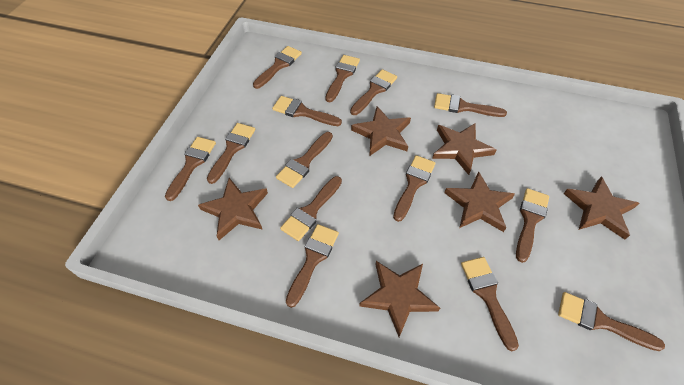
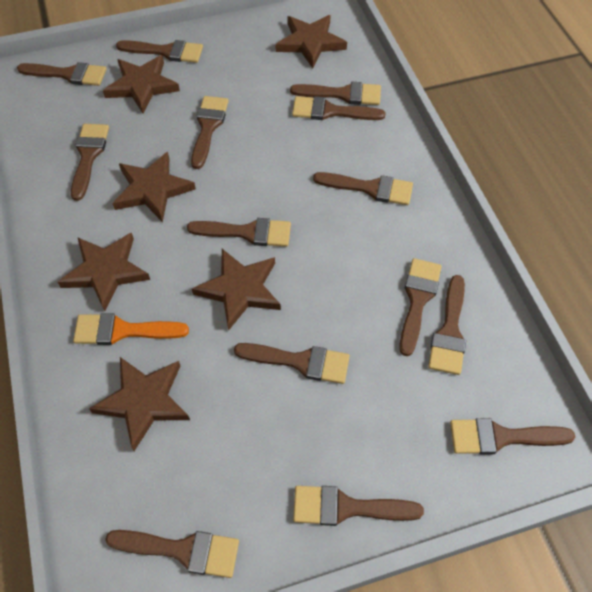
orange brush: none = 0 -> [73,313,189,345] = 1

